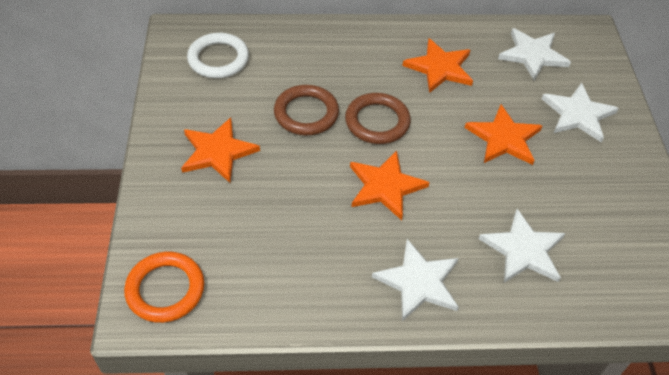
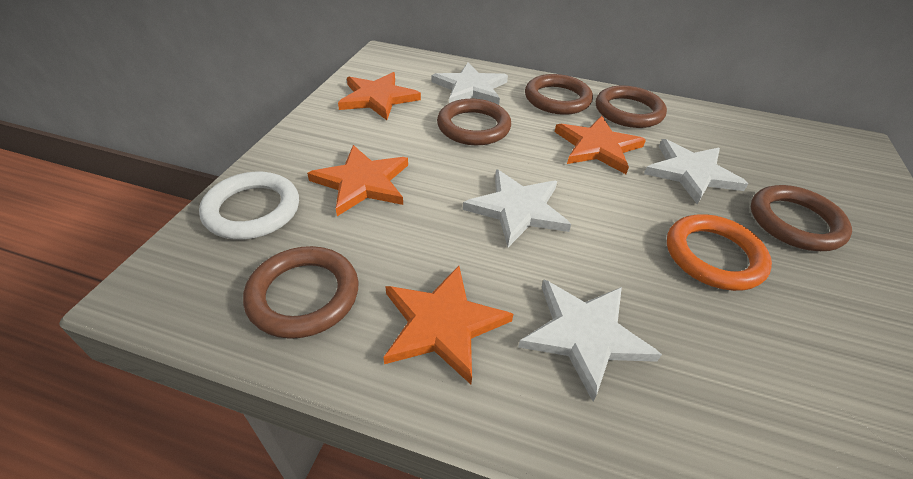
brown ring: [274,85,339,135] [345,93,411,144] = 2 -> [243,246,359,339] [437,99,511,145] [525,74,593,115] [596,85,667,128] [751,185,852,251] = 5

